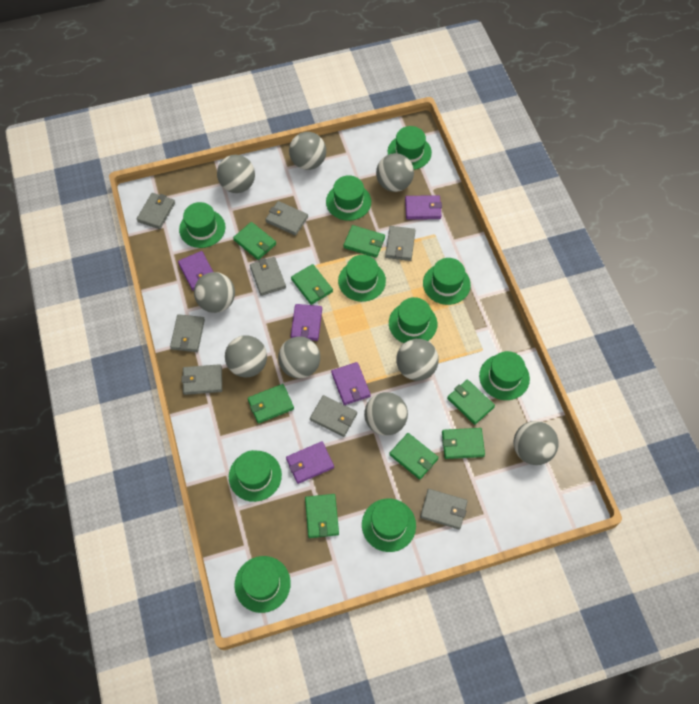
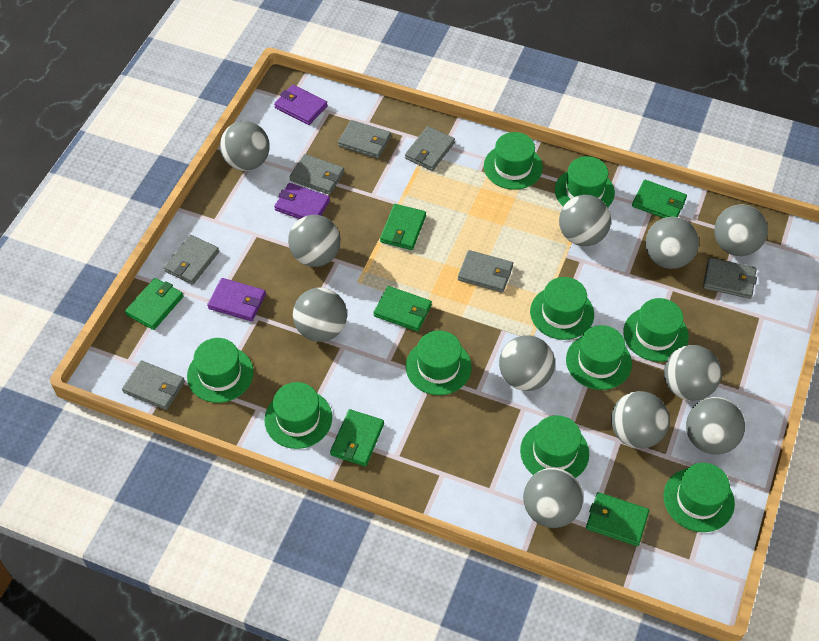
green wallet: [233,222,276,260] [248,384,294,424] [291,264,333,305] [305,494,339,538] [343,225,385,258] [389,433,439,480] [442,428,485,459] [447,379,495,425] = 8 -> [125,278,183,330] [330,409,384,467] [373,286,432,332] [380,204,426,250] [586,492,649,546] [632,180,687,218] = 6
grey ball: [194,272,235,313] [217,155,255,193] [225,335,267,378] [278,337,320,379] [289,132,326,170] [364,392,408,436] [376,153,414,192] [396,339,439,381] [513,421,559,465] = 9 -> [220,121,270,171] [288,215,341,267] [293,288,347,342] [499,335,555,391] [523,468,583,528] [559,195,611,246] [611,391,669,449] [646,217,699,269] [664,345,721,401] [686,397,745,455] [714,204,768,256] = 11
grey wallet: [137,193,175,229] [170,314,205,352] [181,364,222,395] [250,257,286,296] [265,201,308,236] [310,395,357,437] [385,226,416,261] [420,489,468,530] = 8 -> [122,360,185,410] [164,235,219,285] [290,154,344,195] [338,120,391,159] [405,126,455,171] [458,250,513,293] [703,258,757,299] = 7
purple wallet: [178,251,213,291] [286,441,334,484] [291,304,322,341] [331,362,371,405] [405,195,442,220] = 5 -> [207,278,266,321] [274,85,328,125] [274,183,330,219] = 3

